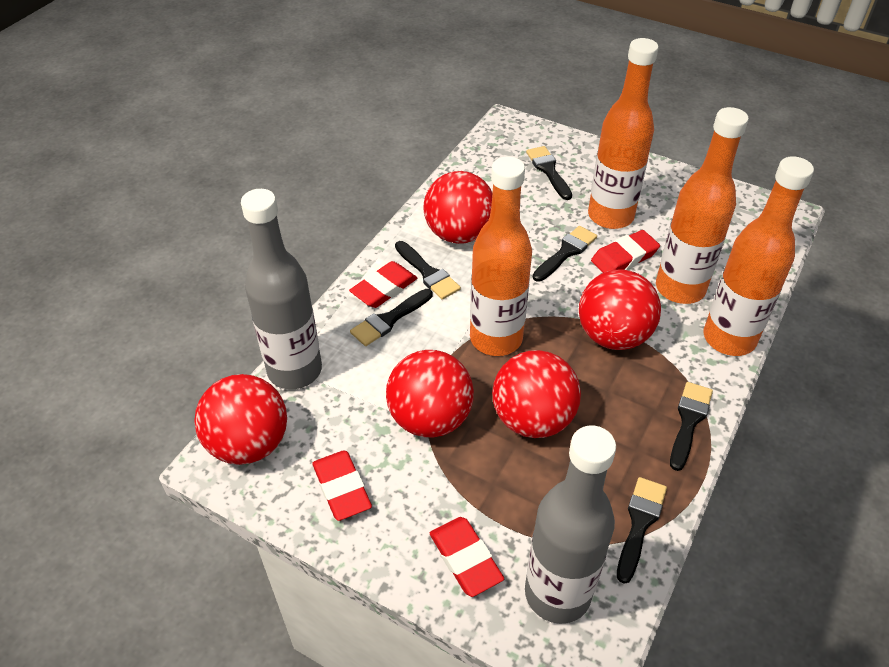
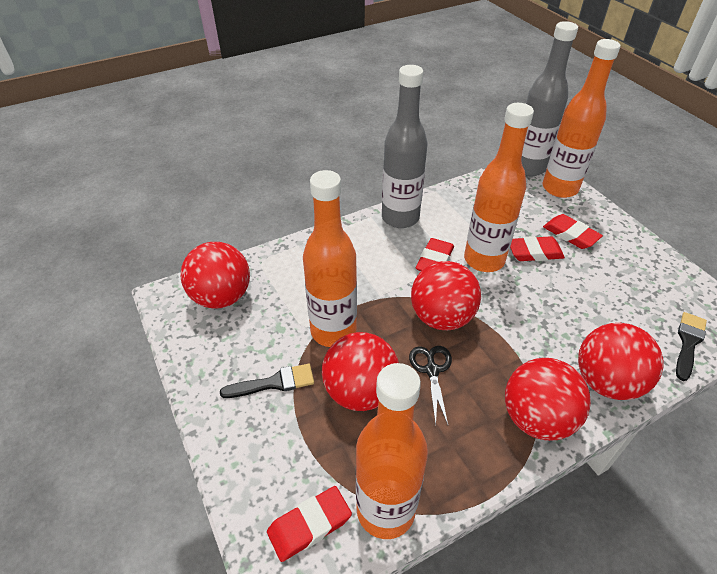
black brush: [350,289,433,346] [395,241,461,300] [526,146,572,200] [533,226,597,282] [617,477,667,584] [670,382,713,471] = 6 -> [220,364,314,398] [676,312,707,381] = 2
black scissors: none = 0 -> [409,346,452,425] = 1

